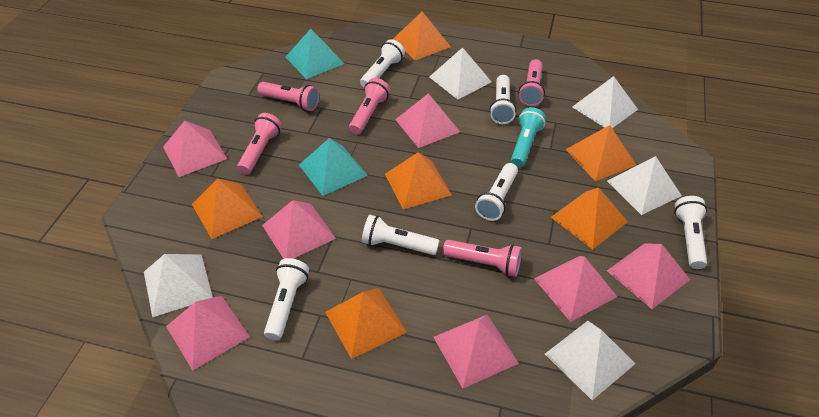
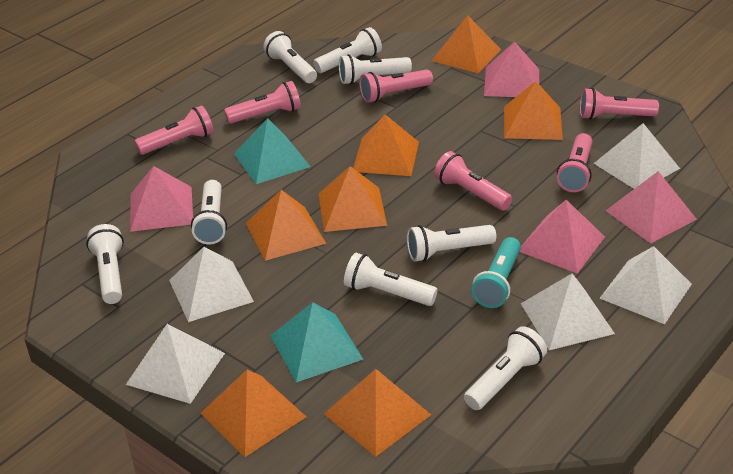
orange pyramid: [192,179,263,239] [325,288,407,359] [385,152,452,209] [393,12,451,60] [551,188,628,249] [566,125,636,181] = 6 -> [201,370,306,457] [246,190,326,261] [319,166,387,232] [324,369,431,457] [353,115,419,176] [432,15,501,74] [504,81,563,140] = 7
pink flashlight: [237,113,282,174] [257,82,319,111] [349,78,390,134] [443,240,522,277] [519,59,545,106] = 5 -> [134,106,214,155] [224,81,301,124] [359,70,433,103] [434,151,512,211] [557,133,592,192] [580,88,659,120] = 6
pink pyramid: [163,121,227,177] [166,296,250,370] [262,200,336,259] [395,93,460,148] [433,314,519,388] [534,256,617,322] [607,243,690,309] = 7 -> [130,166,193,232] [484,42,539,97] [519,200,605,274] [606,171,697,243] = 4
white flashlight: [264,258,309,340] [360,39,405,88] [362,215,439,255] [475,163,518,221] [489,75,516,124] [674,196,707,269] = 6 -> [86,224,124,304] [191,180,227,244] [263,31,317,83] [313,27,382,73] [339,54,412,85] [344,253,438,306] [407,225,496,262] [464,326,547,410] = 8

